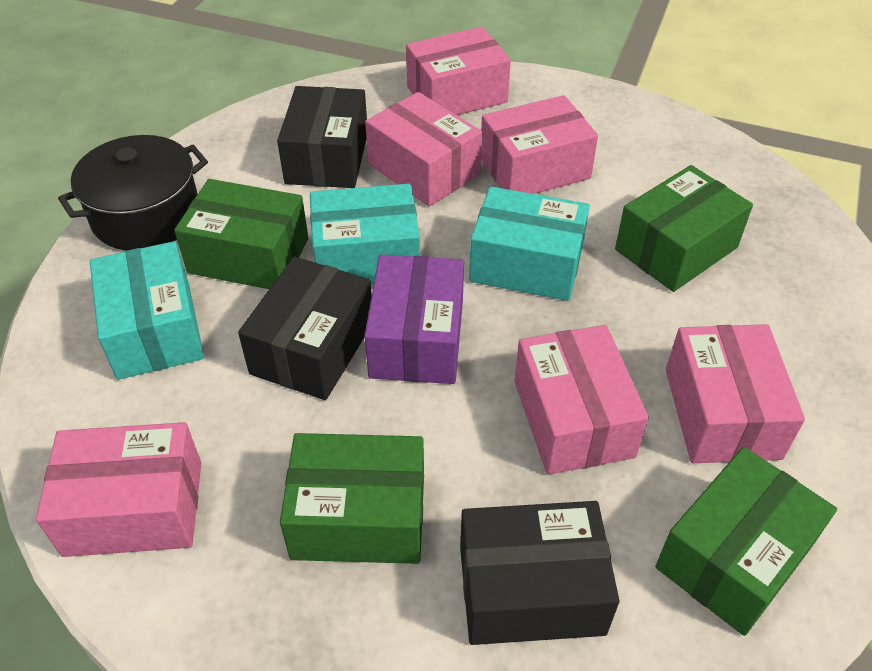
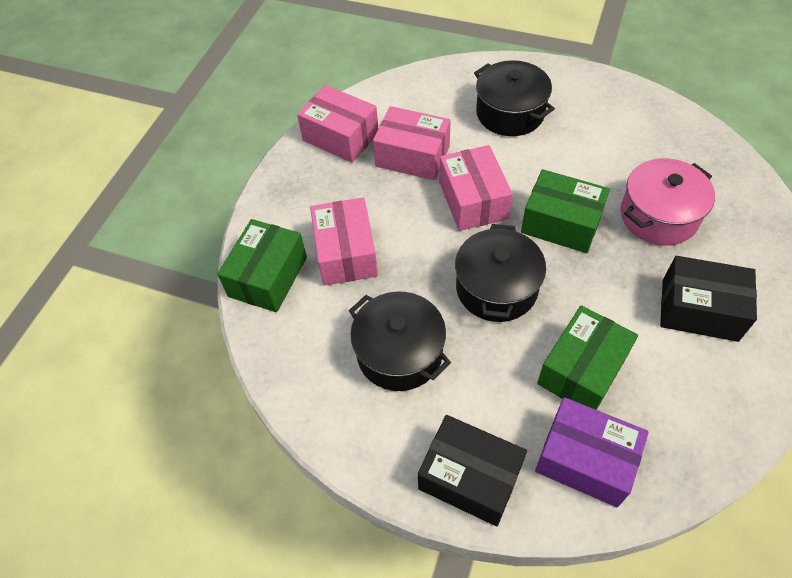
black box: [238,256,372,400] [277,86,367,188] [460,501,619,645] = 3 -> [418,415,527,526] [660,256,757,342] = 2
black pot: [58,135,208,251] = 1 -> [349,292,451,391] [455,224,546,322] [474,60,555,136] = 3
green box: [174,179,308,289] [280,433,424,564] [615,165,753,292] [655,447,837,636] = 4 -> [217,219,307,312] [521,169,610,253] [537,305,638,410] = 3
pink box: [36,422,201,557] [365,92,482,206] [406,27,511,115] [481,95,598,194] [514,325,649,475] [666,324,805,463] = 6 -> [297,85,378,163] [310,198,378,285] [373,106,451,180] [439,145,512,231] = 4
pink pot: none = 0 -> [620,158,715,245] = 1
turquoise box: [90,241,204,380] [310,184,420,284] [469,186,590,301] = 3 -> none = 0

